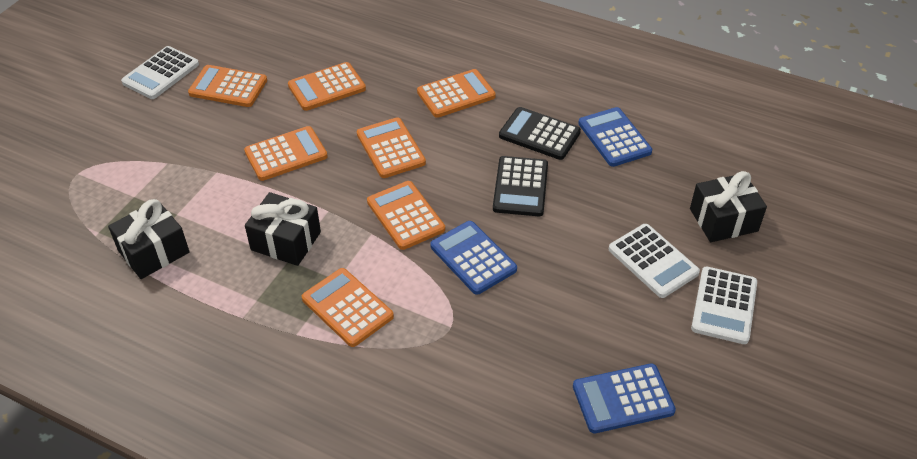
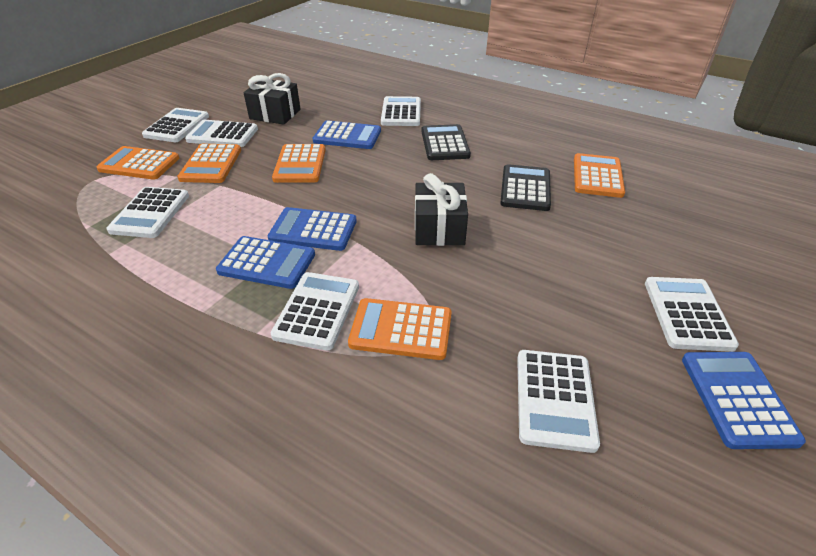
black gift: [108,199,189,279] [245,192,321,266] [690,171,767,242] = 3 -> [244,73,301,125] [415,173,468,246] = 2
blue calculator: [430,221,517,295] [573,363,676,433] [578,107,652,167] = 3 -> [216,236,315,289] [268,207,357,251] [313,120,381,149] [682,352,806,449] = 4
orange calculator: [188,65,267,107] [244,126,328,181] [288,62,366,111] [302,268,394,347] [357,117,426,178] [367,181,445,250] [417,69,496,118] = 7 -> [96,146,179,180] [177,144,241,183] [272,144,326,183] [348,298,452,360] [574,153,625,198] = 5
white calculator: [121,46,199,99] [609,224,700,298] [691,266,757,344] = 3 -> [106,187,189,238] [142,108,209,142] [185,120,258,147] [271,272,359,350] [381,96,421,126] [517,350,600,453] [645,277,739,352] = 7

